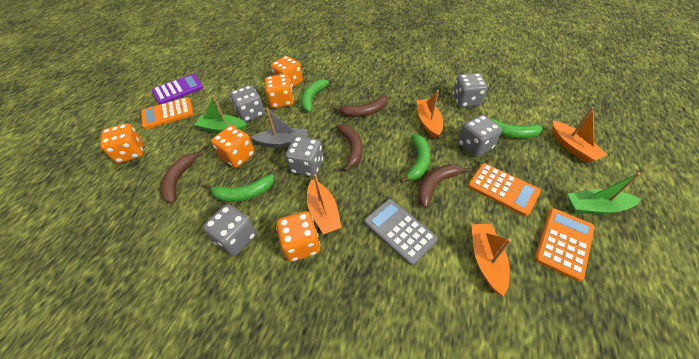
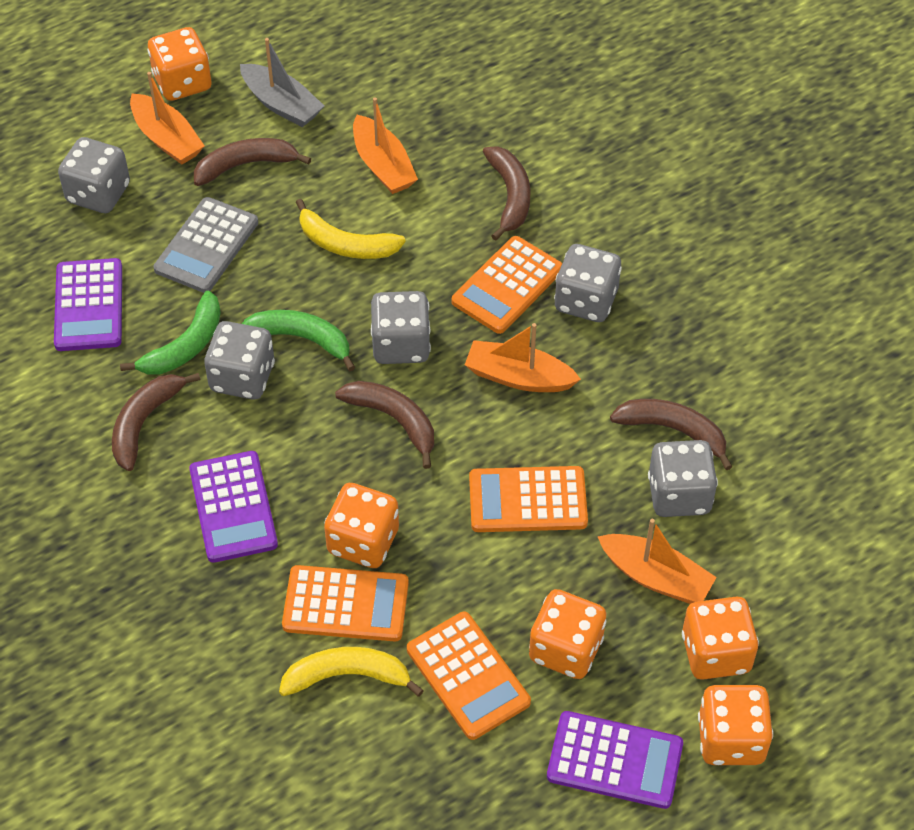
brown banana: [160,150,204,203] [333,95,388,117] [336,124,363,172] [418,164,472,208] = 4 -> [112,373,200,471] [194,138,311,186] [335,381,434,469] [483,146,531,241] [610,399,732,470] = 5
green banana: [205,174,274,202] [301,79,335,112] [400,134,431,183] [478,114,543,138] = 4 -> [120,291,221,374] [242,310,355,371] = 2
green boat: [194,95,247,133] [567,172,641,214] = 2 -> none = 0
orange calculator: [141,97,194,129] [468,163,541,216] [535,208,595,282] = 3 -> [282,565,409,641] [407,612,531,740] [452,236,562,334] [469,466,588,532] = 4
purple calculator: [152,74,204,105] = 1 -> [54,258,122,351] [189,451,278,563] [547,711,683,809] = 3
yellow banana: none = 0 -> [279,647,424,697] [296,199,406,259] = 2

